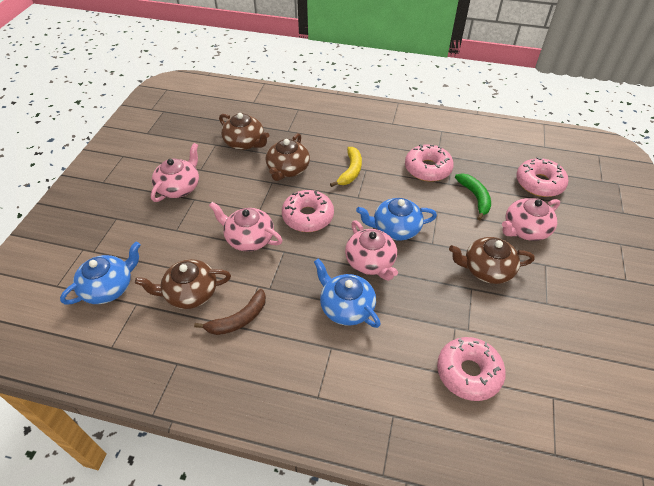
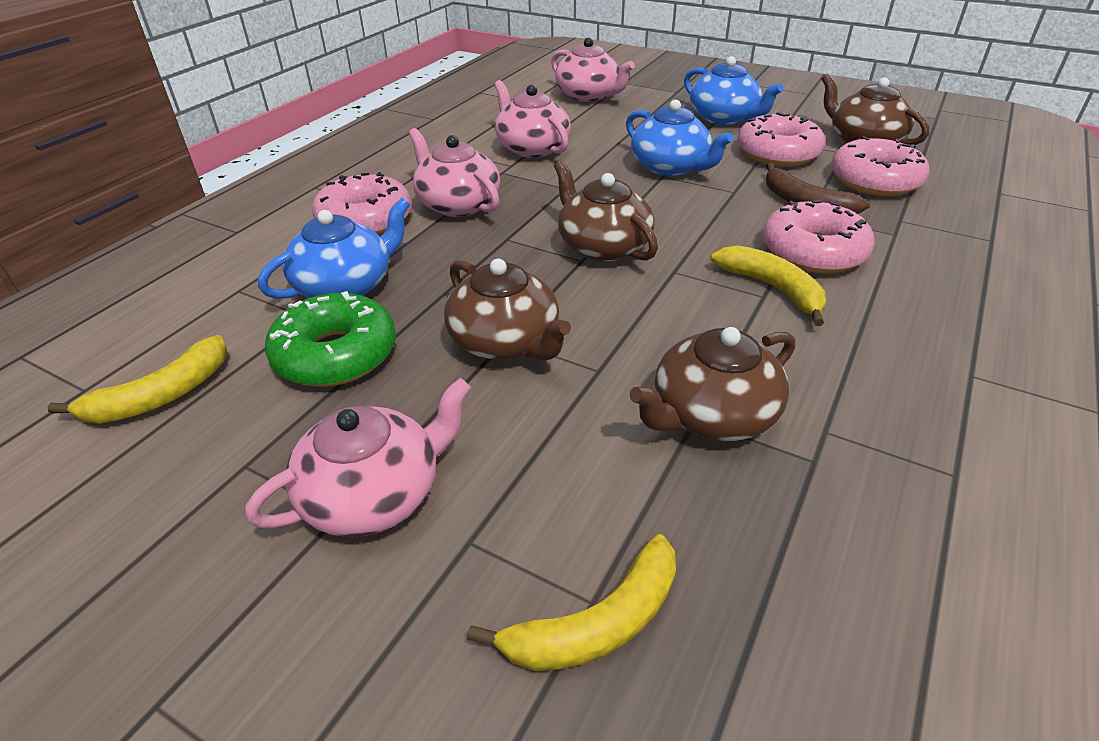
green banana: [455,173,491,221] = 1 -> none = 0
green donut: none = 0 -> [265,291,396,387] = 1
yellow banana: [330,147,362,187] = 1 -> [47,335,227,424] [467,534,676,671] [710,245,826,326] = 3

